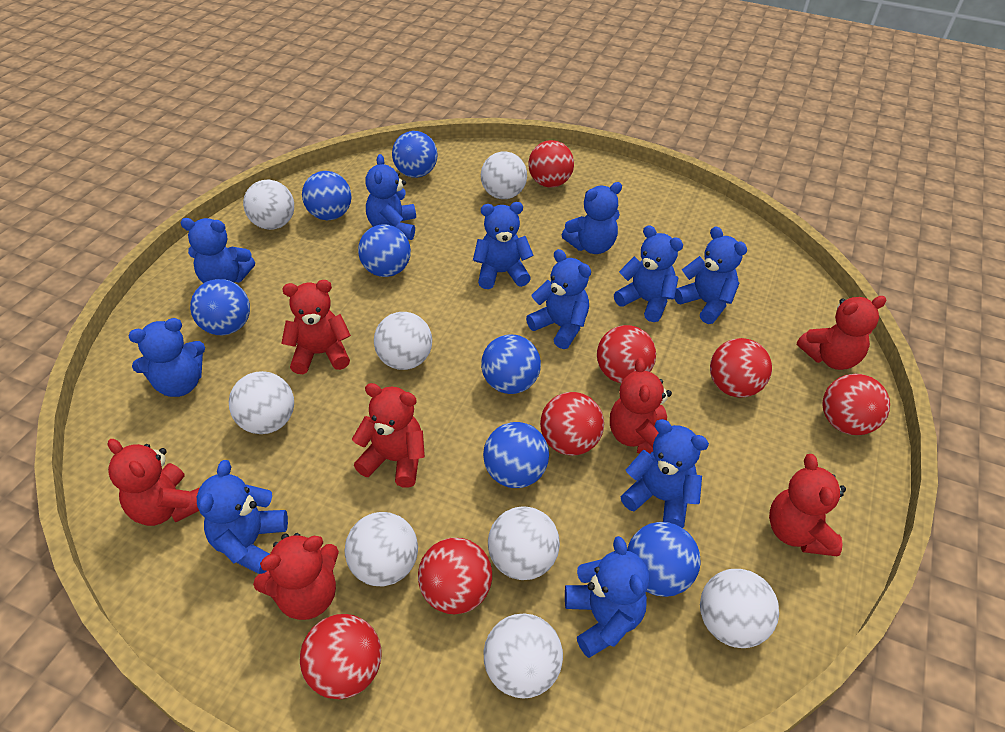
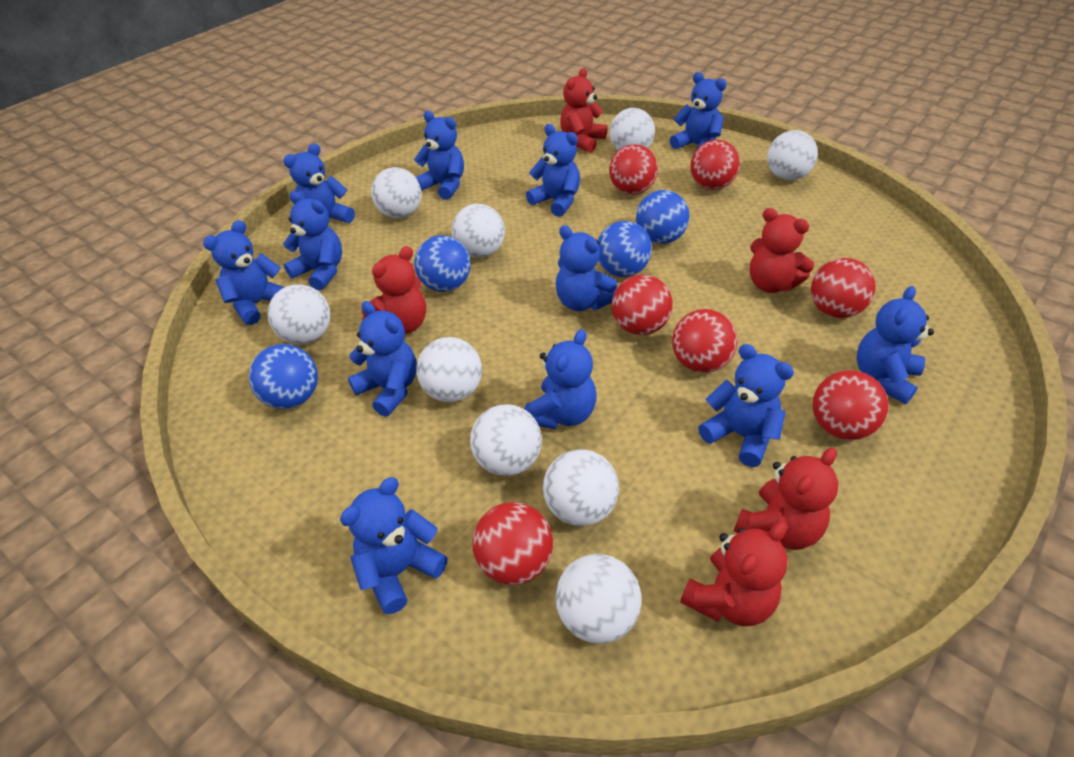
blue ball: [190,279,250,335] [302,171,352,220] [358,224,411,277] [392,131,438,178] [481,334,541,394] [483,422,549,488] [627,522,701,597] = 7 -> [249,344,318,409] [414,235,471,292] [598,221,652,277] [636,190,689,244] = 4
blue teddy bear: [128,318,205,397] [181,218,255,283] [197,460,288,574] [365,154,416,240] [473,202,533,289] [526,249,591,349] [562,182,622,254] [565,536,649,658] [614,225,683,322] [621,419,709,528] [674,226,747,324] = 11 -> [203,220,285,325] [283,143,355,223] [283,191,342,291] [340,477,448,614] [348,301,417,417] [414,111,464,200] [525,329,596,429] [526,124,580,217] [555,225,617,311] [670,72,727,150] [698,344,794,467] [856,286,934,404] = 12
red teddy bear: [107,439,200,526] [253,533,339,620] [281,280,351,374] [352,383,425,488] [610,358,672,454] [769,454,846,557] [797,296,887,370] = 7 -> [362,246,426,334] [560,68,607,153] [680,522,788,626] [734,448,838,550] [750,208,814,293] = 5
white ball: [229,371,294,434] [243,180,294,230] [345,512,418,586] [374,312,432,370] [481,151,527,199] [483,613,563,699] [488,506,560,580] [700,569,779,648] = 8 -> [267,285,331,344] [371,167,422,218] [416,337,482,402] [452,204,505,258] [470,404,542,476] [543,449,619,526] [555,554,642,644] [610,108,655,150] [767,130,818,180] = 9

